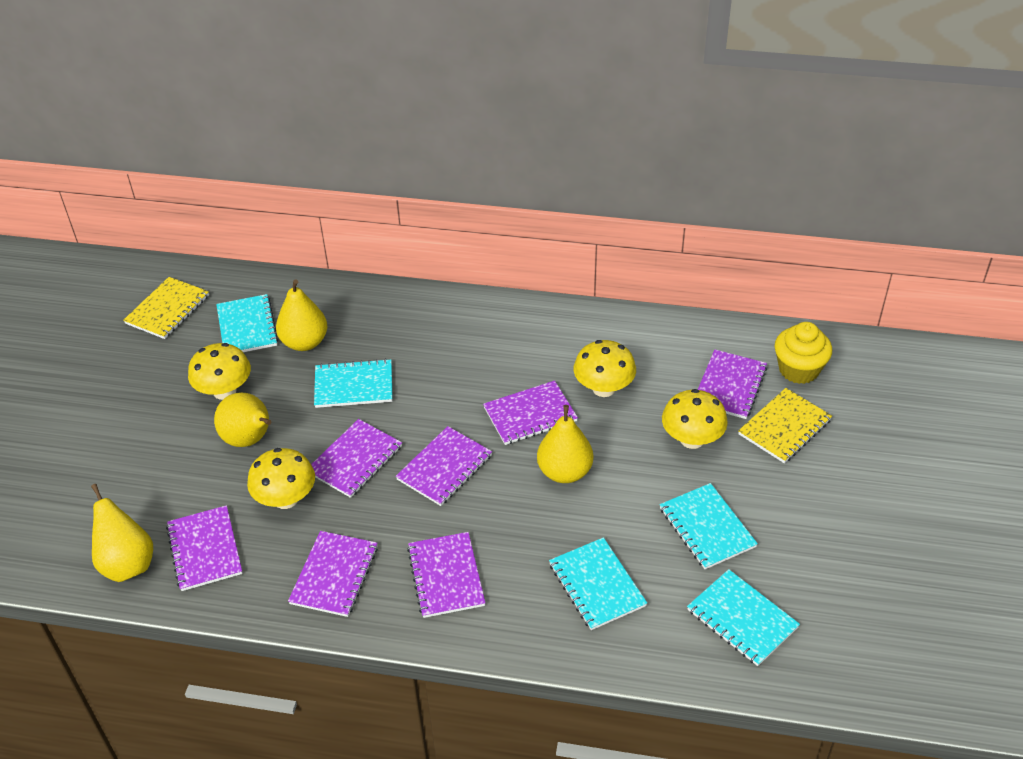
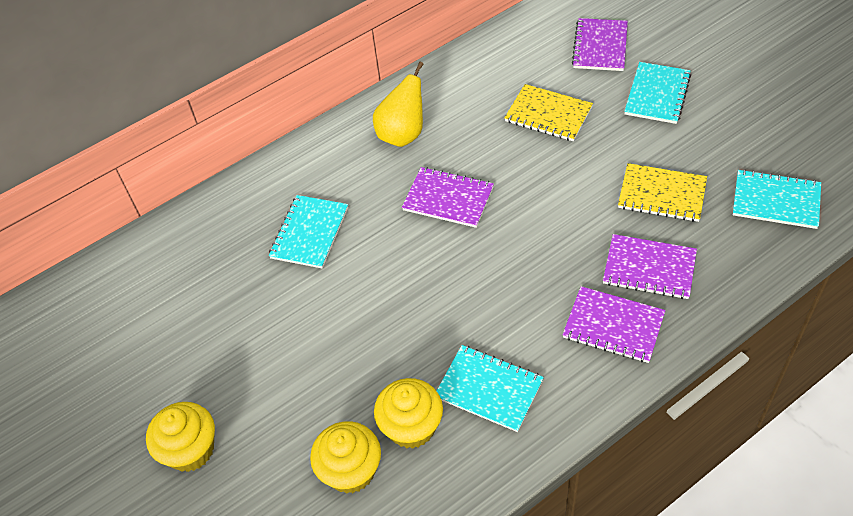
purple notebook: [166,505,242,591] [288,531,378,617] [311,419,402,498] [396,426,492,506] [407,532,485,618] [483,381,578,445] [698,349,767,419] = 7 -> [402,167,494,228] [562,286,665,363] [572,18,628,71] [603,234,697,299] = 4
turquoise notebook: [216,294,278,352] [314,359,393,408] [549,537,647,630] [660,483,758,569] [687,569,800,666] = 5 -> [269,195,348,268] [437,345,544,432] [624,62,691,124] [733,169,821,229] = 4
yellow cupcake: [774,322,832,384] = 1 -> [146,402,215,472] [310,421,381,494] [374,378,443,449] = 3
yellow mushroom: [188,343,251,400] [247,448,315,509] [574,340,636,397] [662,389,728,449] = 4 -> none = 0
yellow pear: [91,484,153,582] [214,393,271,447] [276,279,327,351] [537,405,593,483] = 4 -> [373,62,424,147] = 1

